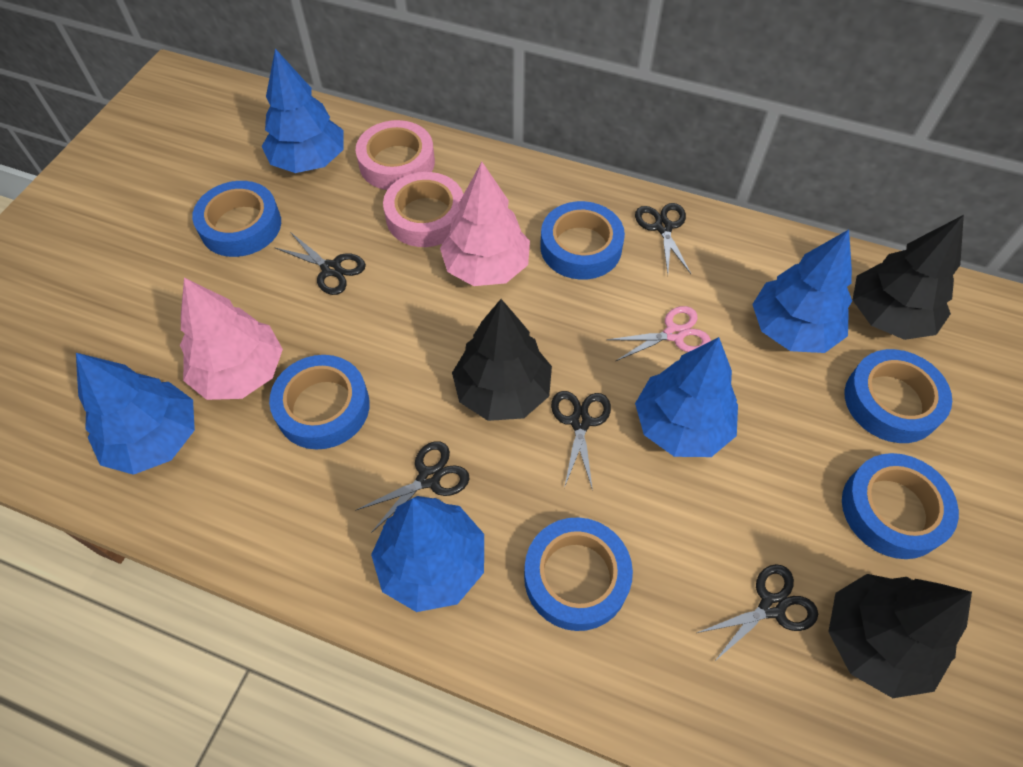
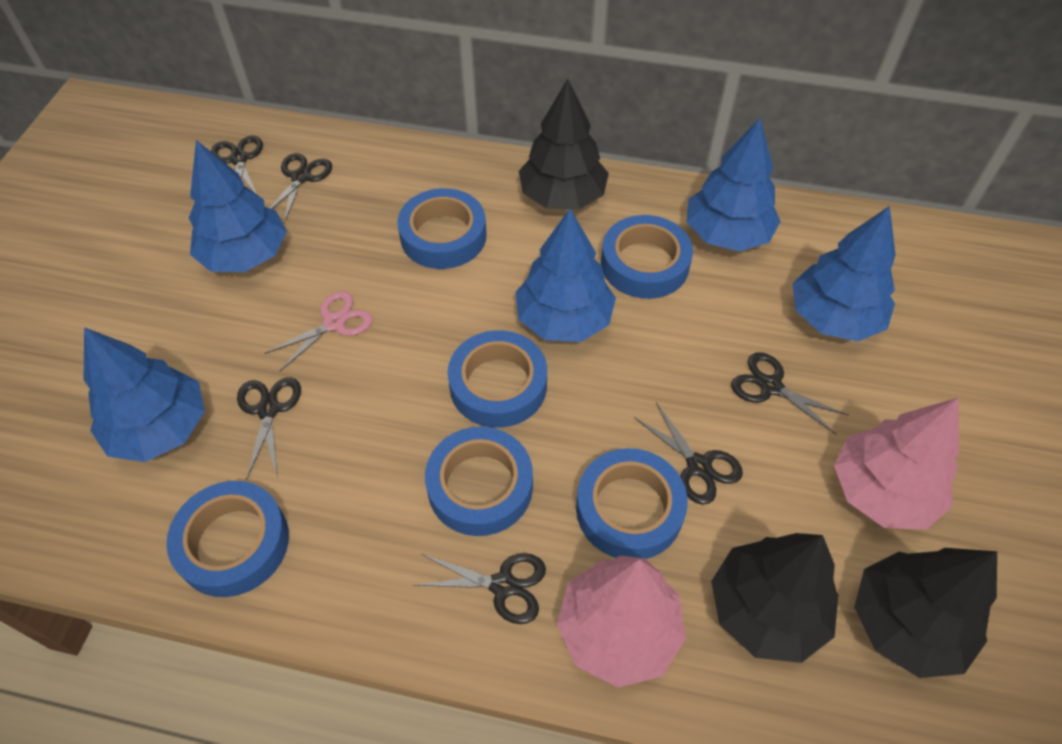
black scissors: [274,232,366,295] [356,441,470,533] [551,391,611,491] [635,203,691,274] [697,564,818,662] = 5 -> [211,135,263,193] [237,377,301,480] [270,153,332,223] [414,553,546,624] [634,402,743,505] [731,352,848,435] = 6
pink tape: [356,120,435,190] [383,172,463,247] = 2 -> none = 0

